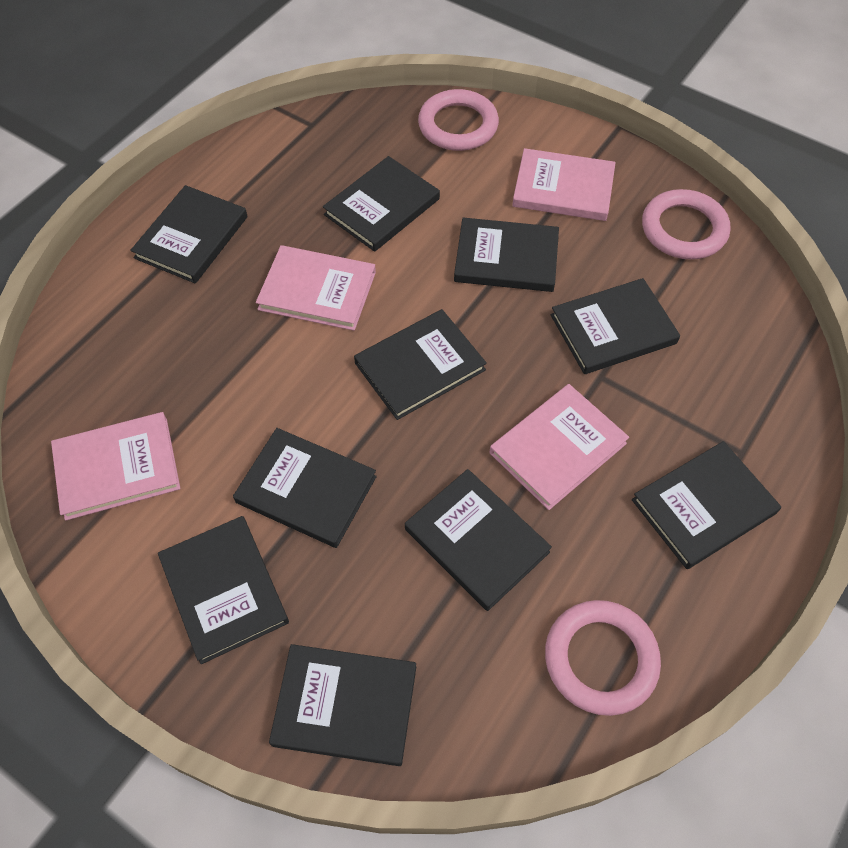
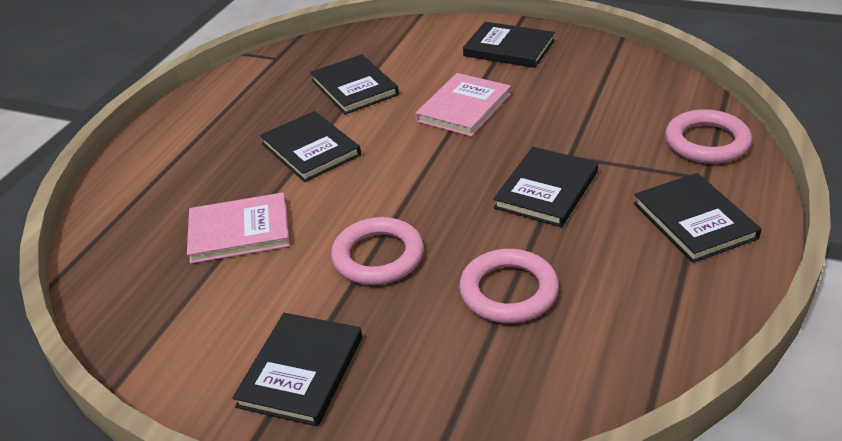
black book: [130,185,248,283] [158,516,289,664] [233,428,377,548] [269,644,416,766] [323,156,440,252] [354,309,487,420] [405,469,552,611] [454,218,559,292] [551,278,680,374] [632,441,781,569] = 10 -> [232,313,362,426] [260,111,361,182] [310,54,399,115] [463,22,555,68] [493,147,598,227] [634,173,761,263] = 6
pink book: [51,412,180,521] [256,245,376,331] [490,384,629,510] [512,148,616,221] = 4 -> [187,192,290,264] [415,73,511,137] = 2

